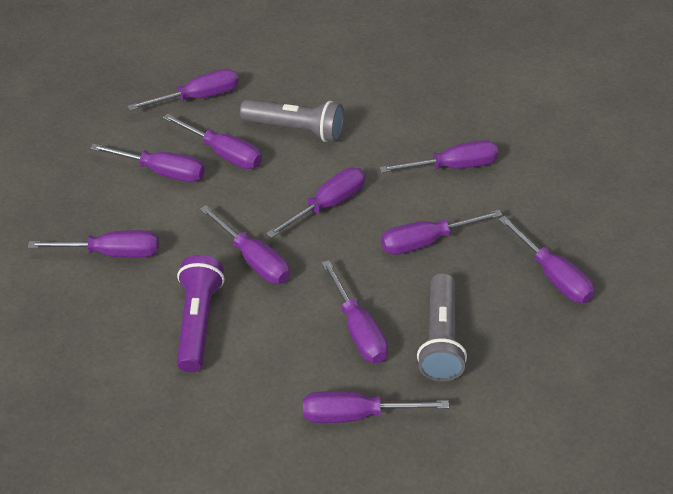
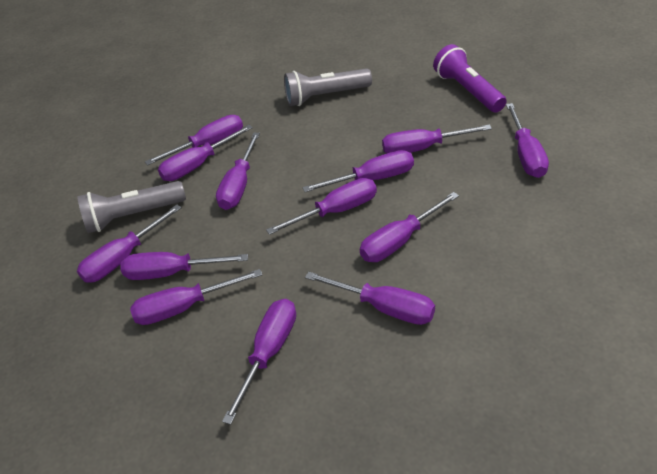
purple screwdriver: [28,230,159,258] [90,144,205,182] [128,69,239,111] [163,114,262,169] [200,205,290,284] [266,168,365,238] [303,391,449,423] [322,260,388,363] [379,140,498,173] [381,210,503,255] [498,216,595,303] = 11 -> [77,205,182,283] [121,252,248,280] [130,269,262,325] [145,115,243,166] [158,125,253,181] [216,133,260,210] [222,299,296,425] [266,178,377,235] [302,150,414,192] [305,272,435,325] [360,192,459,262] [382,125,492,153] [506,103,549,178] = 13

